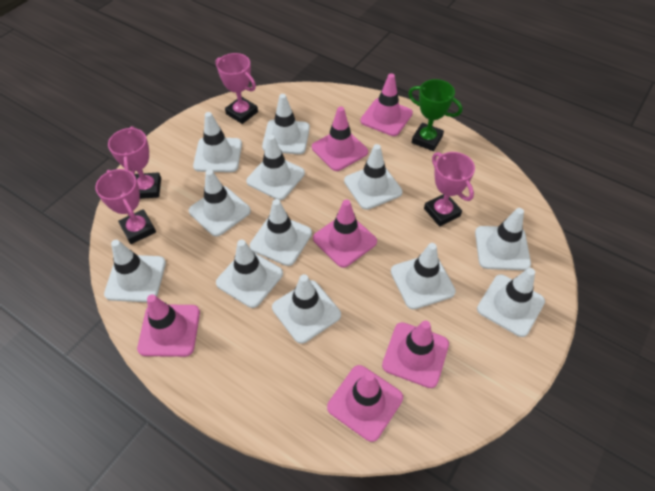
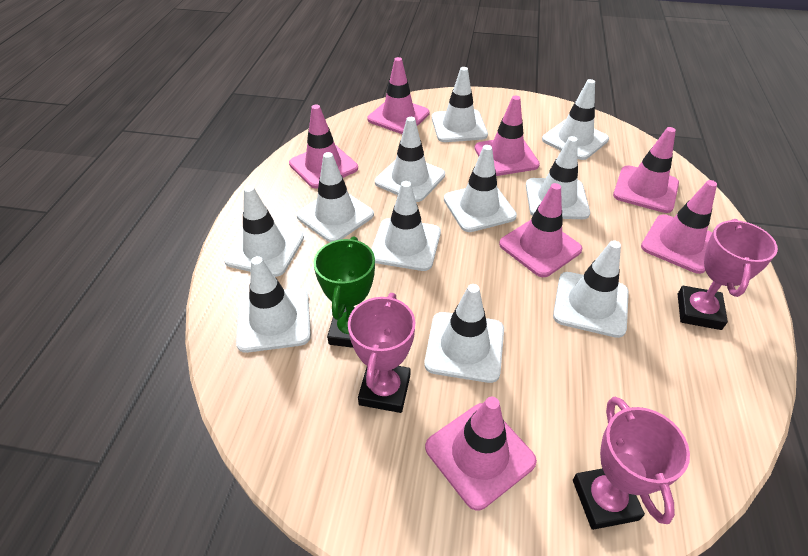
pink traffic cone: [137,294,200,357] [312,106,368,171] [313,200,377,268] [327,365,403,442] [360,73,413,136] [382,320,449,388] = 6 -> [289,104,358,189] [367,57,429,134] [425,397,537,511] [474,95,540,176] [499,183,582,277] [613,127,679,213] [641,180,717,274] = 7
pink trophy: [95,169,156,244] [108,126,161,199] [215,53,258,124] [424,152,475,227] = 4 -> [348,293,416,413] [573,397,690,530] [678,219,778,330] = 3
white traffic cone: [104,240,166,302] [189,169,251,237] [193,112,242,172] [216,240,283,308] [246,135,305,200] [250,199,312,266] [262,94,310,154] [272,274,341,344] [344,144,402,210] [391,243,456,310] [475,208,531,270] [477,268,545,337] = 12 -> [224,185,304,277] [236,256,311,353] [296,152,374,242] [371,181,441,271] [375,117,445,202] [424,284,504,383] [432,67,488,142] [444,145,517,232] [526,136,590,219] [542,79,609,160] [553,240,629,338] = 11

